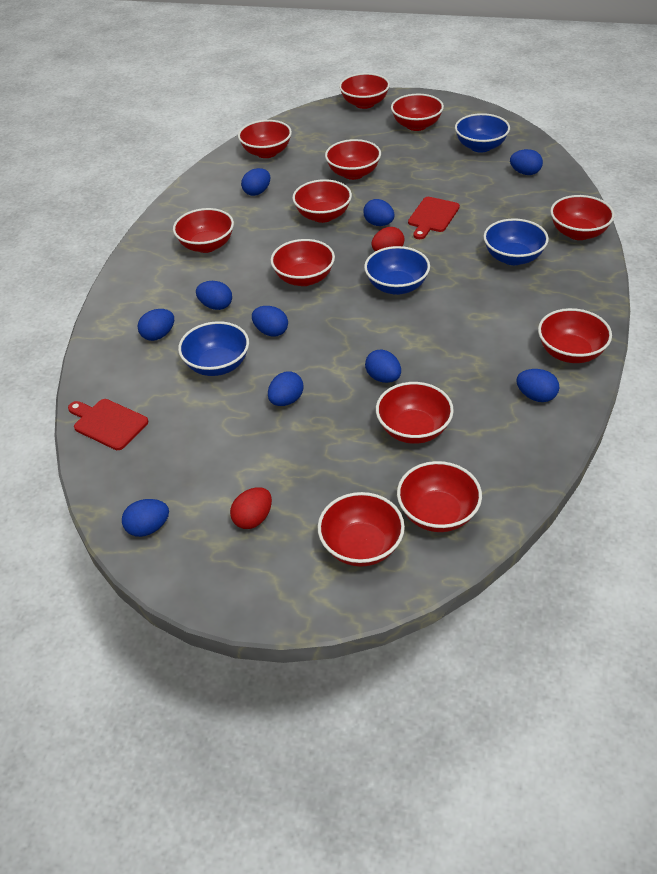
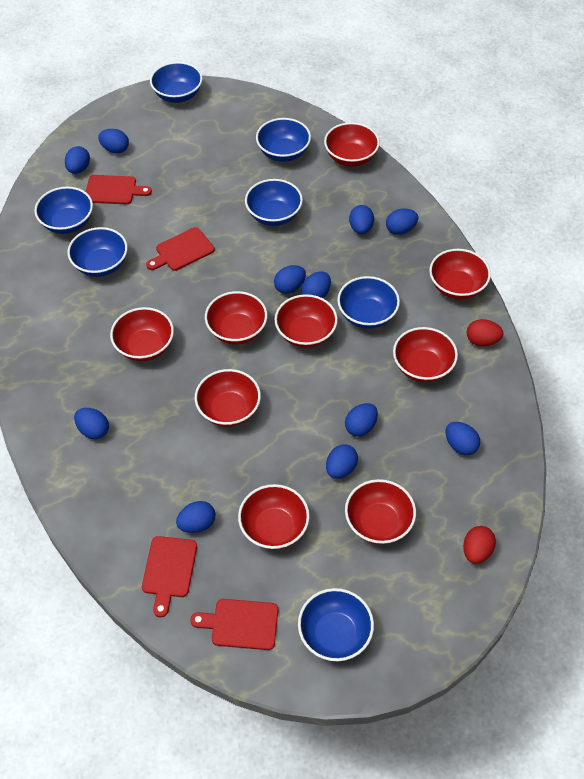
blue bowl: [178,321,249,376] [364,246,430,295] [455,113,510,153] [483,218,549,265] = 4 -> [34,187,93,234] [67,227,128,277] [150,62,202,103] [245,179,303,226] [256,118,311,162] [298,588,374,661] [337,276,400,329] = 7
blue egg: [122,499,169,537] [138,309,174,341] [196,281,232,310] [241,168,270,196] [252,306,288,337] [268,371,304,406] [363,199,395,226] [365,349,401,383] [510,149,543,175] [516,369,559,402] = 10 -> [65,146,90,174] [74,408,109,439] [98,129,129,154] [176,501,215,533] [274,265,306,294] [301,272,331,298] [326,444,358,479] [345,403,378,437] [349,205,374,234] [386,209,418,235] [445,422,480,455] = 11
red bowl: [173,208,234,253] [238,120,292,158] [271,239,335,286] [292,179,352,223] [318,492,405,567] [325,139,381,180] [339,73,390,109] [376,382,454,444] [391,94,444,131] [397,461,482,532] [538,308,612,363] [550,195,615,240] = 12 -> [110,307,174,362] [195,369,261,427] [205,291,267,344] [238,484,310,550] [275,294,338,348] [324,122,380,167] [345,479,416,544] [393,327,458,382] [429,249,491,300] = 9
red cutting board: [68,399,148,450] [408,197,460,239] = 2 -> [86,175,152,204] [142,536,197,617] [146,227,215,271] [190,599,278,650] = 4

